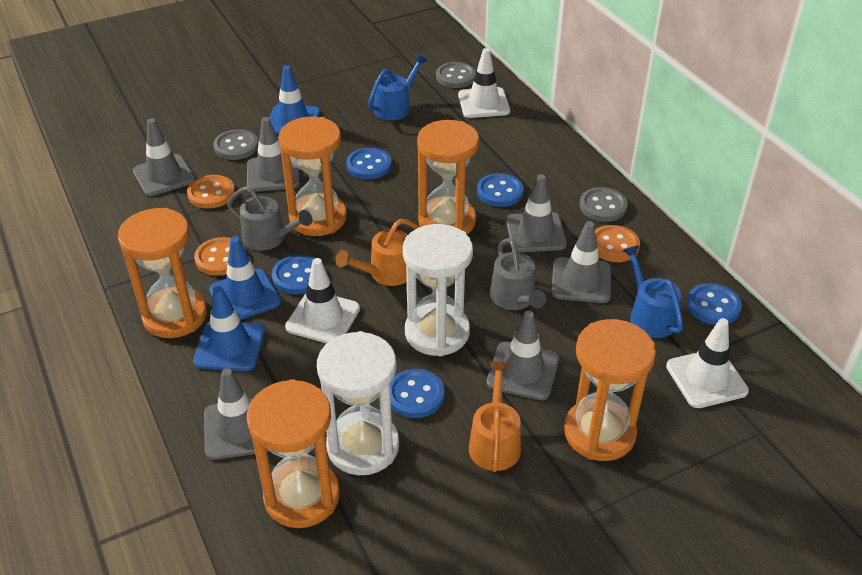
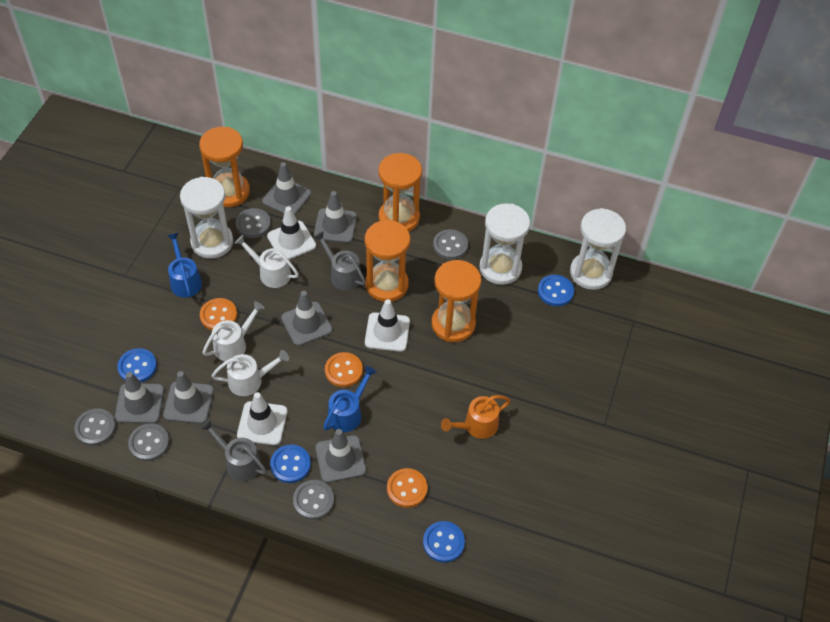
blue button: [272,255,315,294] [346,148,392,179] [390,369,444,418] [477,173,524,207] [687,283,742,325] = 5 -> [117,348,157,383] [270,445,311,483] [423,521,465,563] [538,275,574,307] = 4
blue traffic cone: [193,286,265,371] [209,236,281,320] [269,65,320,134] = 3 -> none = 0
grey button: [213,129,258,160] [436,62,476,88] [579,187,628,222] = 3 -> [74,408,116,446] [128,423,169,461] [236,208,271,238] [293,480,334,520] [433,229,468,260] = 5
orange hourglass: [118,208,207,338] [247,379,340,528] [278,117,347,236] [417,120,479,234] [564,319,656,461] = 5 -> [199,127,250,207] [365,220,410,302] [379,153,422,232] [431,260,481,342] = 4
orange watering can: [335,219,419,286] [469,361,521,472] = 2 -> [441,395,511,439] = 1
white hourglass: [317,331,399,475] [403,224,473,356] = 2 -> [180,177,233,259] [479,203,530,285] [570,208,626,290] = 3
white watering can: none = 0 -> [202,301,265,361] [211,350,289,396] [235,235,299,288] = 3

